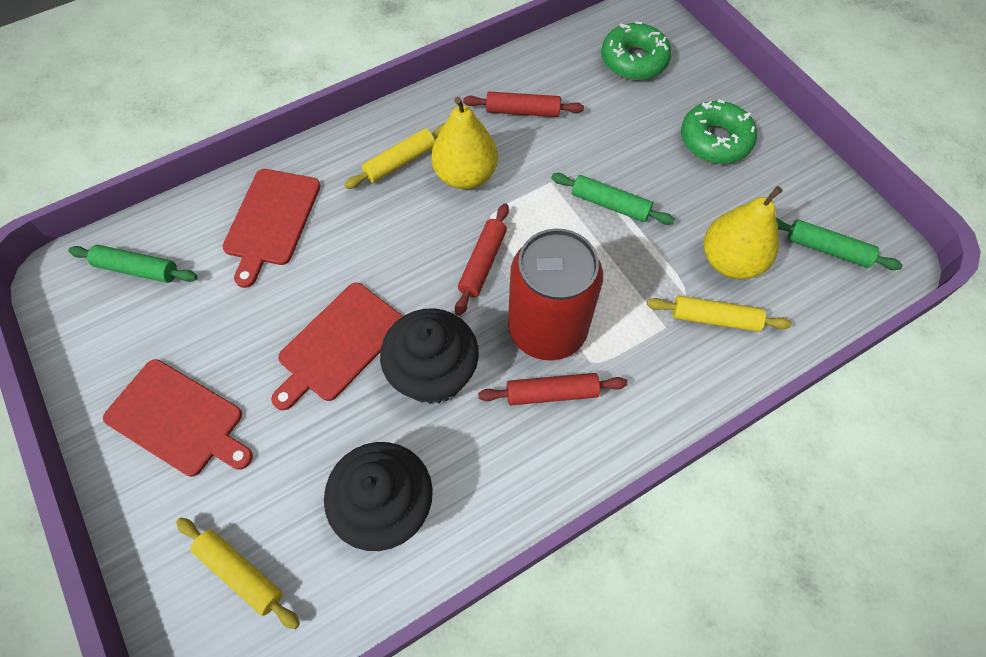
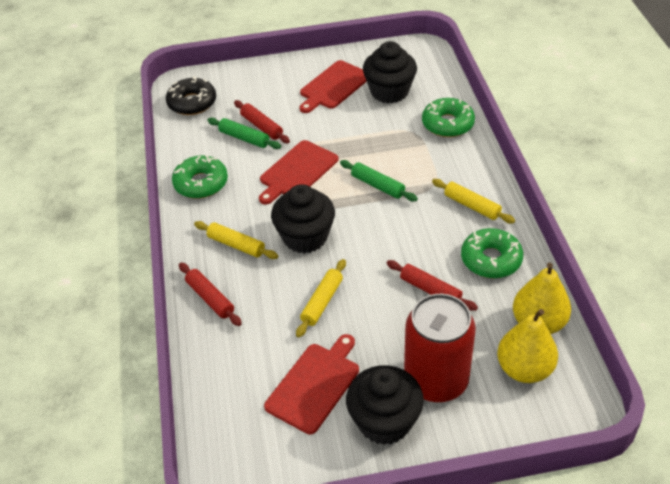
black cupcake: [324,442,433,551] [380,308,479,404] = 2 -> [271,184,335,253] [346,365,424,445] [363,41,417,103] = 3
black donut: none = 0 -> [166,76,216,115] = 1
green donut: [601,21,671,80] [681,100,757,164] = 2 -> [172,155,228,198] [422,98,475,137] [461,228,523,278] = 3
green rolling pin: [68,245,197,283] [551,173,675,225] [776,218,903,270] = 3 -> [207,118,281,149] [340,160,418,201] = 2

